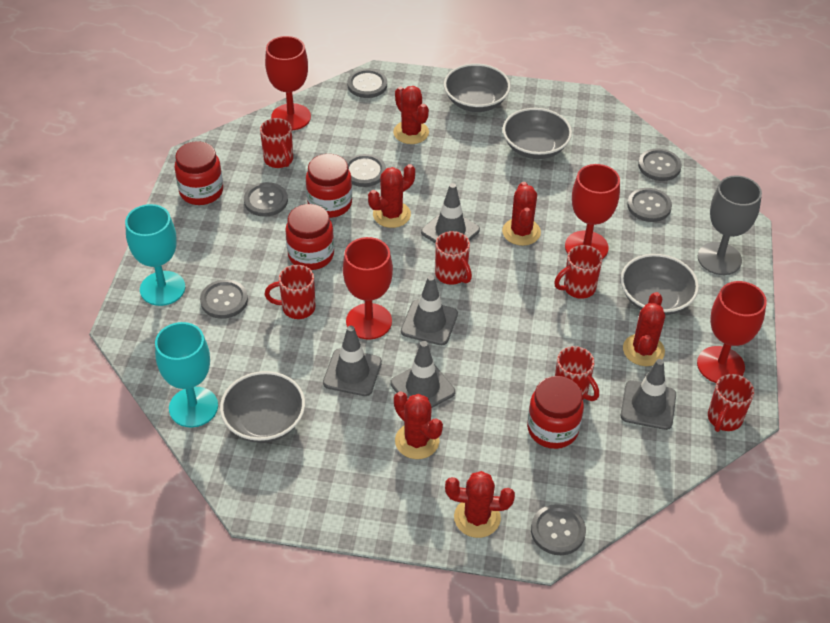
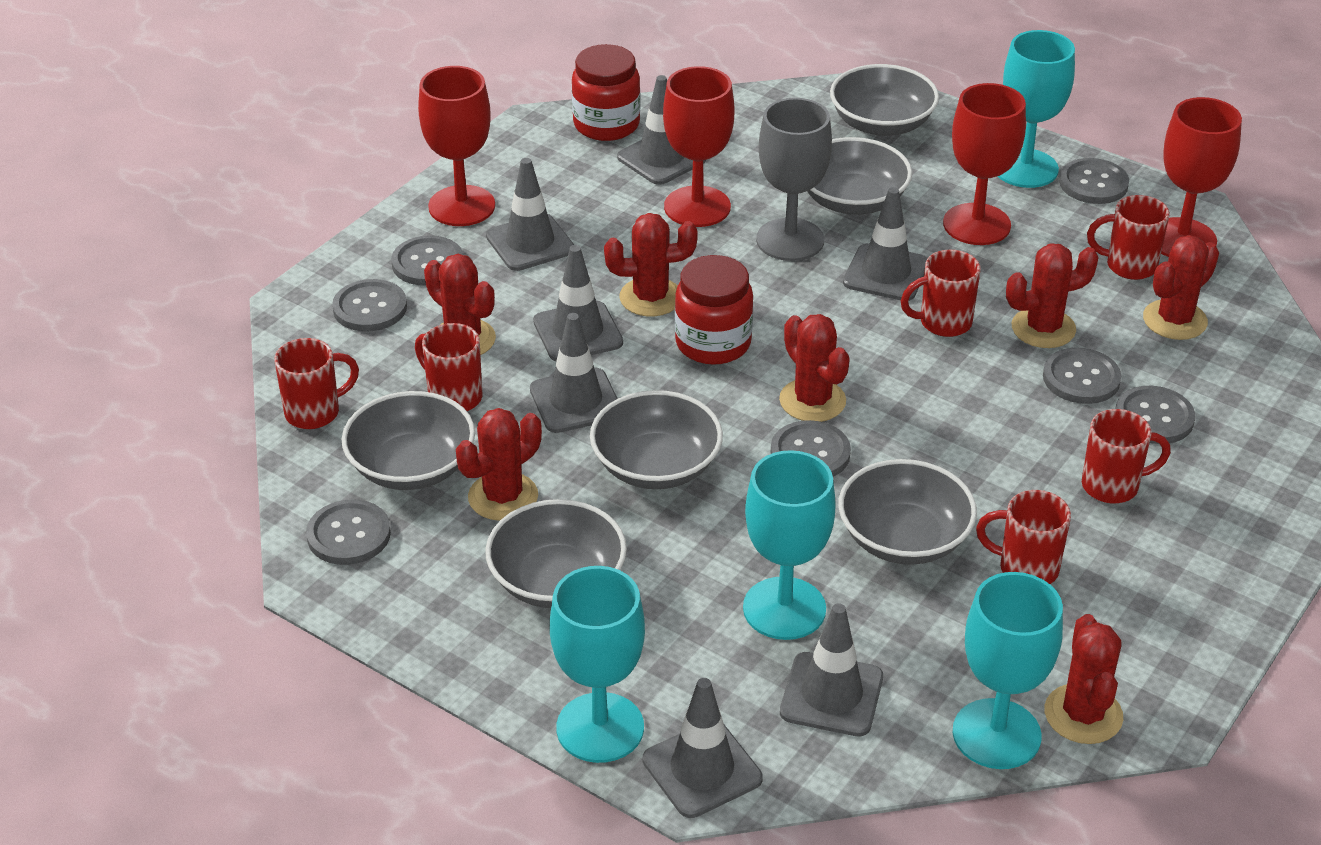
grey bowl: [220,371,305,443] [444,64,511,112] [502,108,572,159] [620,254,699,315] = 4 -> [342,391,475,490] [485,499,627,608] [590,390,723,489] [807,137,912,215] [830,64,939,136] [838,459,977,565] = 6
grey traffic cone: [323,326,382,396] [391,341,455,408] [401,275,458,345] [421,183,480,244] [621,359,676,430] = 5 -> [486,158,574,271] [530,313,618,433] [533,245,623,361] [617,75,706,185] [643,678,763,818] [780,603,883,736] [843,187,928,301] = 7
red cactus: [368,164,415,228] [393,86,429,144] [394,391,443,459] [445,471,515,538] [502,182,541,246] [623,292,665,366] = 6 -> [424,254,496,355] [456,408,542,521] [604,213,698,316] [779,314,850,422] [1006,243,1099,348] [1044,614,1123,744] [1143,235,1219,340] = 7
red jar: [174,141,223,205] [285,204,334,270] [306,154,352,218] [527,376,584,449] = 4 -> [572,44,640,141] [675,255,753,365] = 2
turquoise goblet: [125,204,185,306] [155,322,218,427] = 2 -> [550,566,645,763] [743,450,836,640] [953,572,1063,769] [997,30,1075,188] = 4

